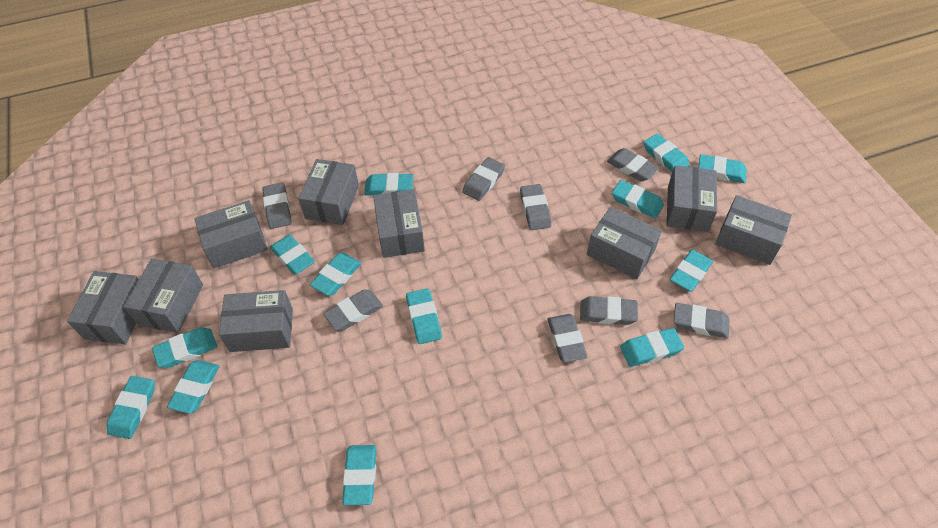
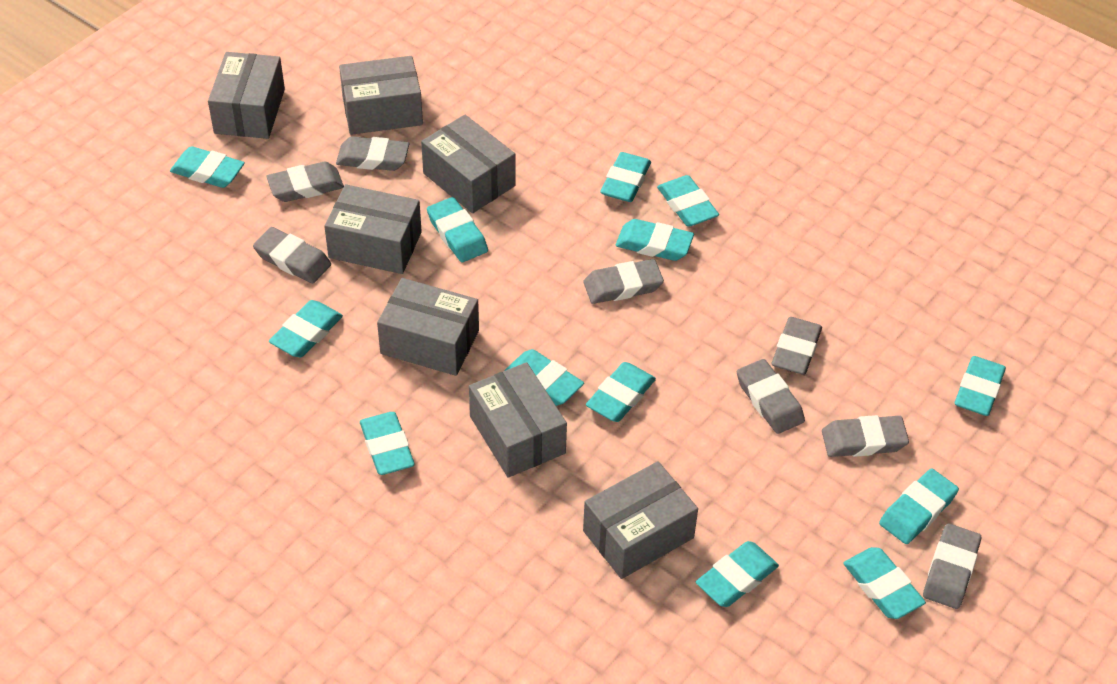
grey box: [67,271,139,344] [124,258,203,333] [194,200,268,268] [219,290,293,352] [298,159,359,225] [373,189,425,258] [587,207,662,279] [667,165,717,232] [715,195,792,265] = 9 -> [208,52,285,139] [324,184,422,274] [339,56,423,135] [377,278,479,376] [421,115,516,213] [469,362,567,478] [583,461,698,579] = 7

